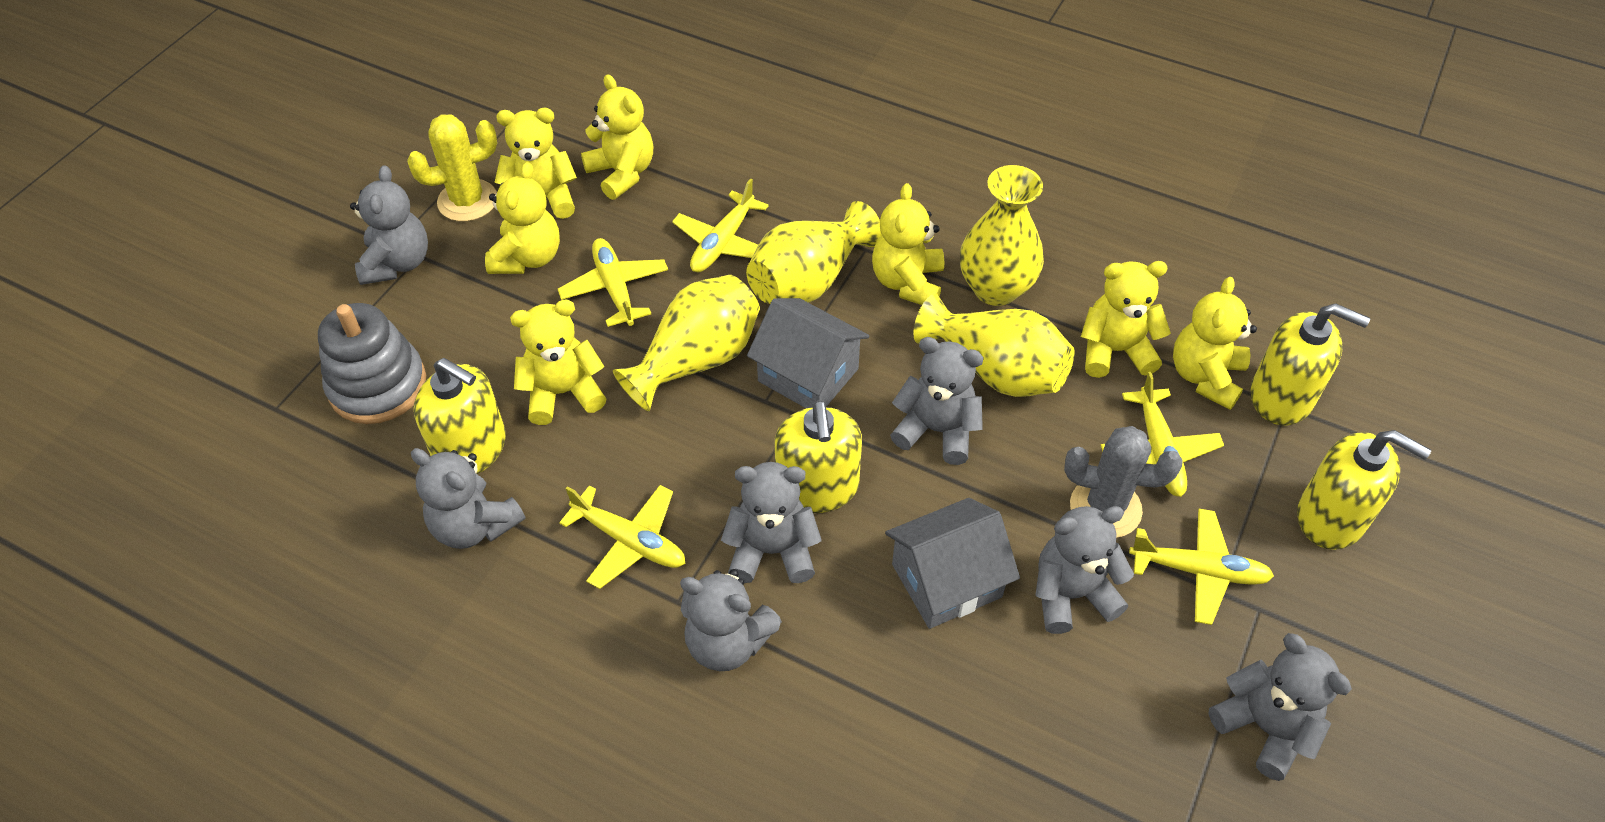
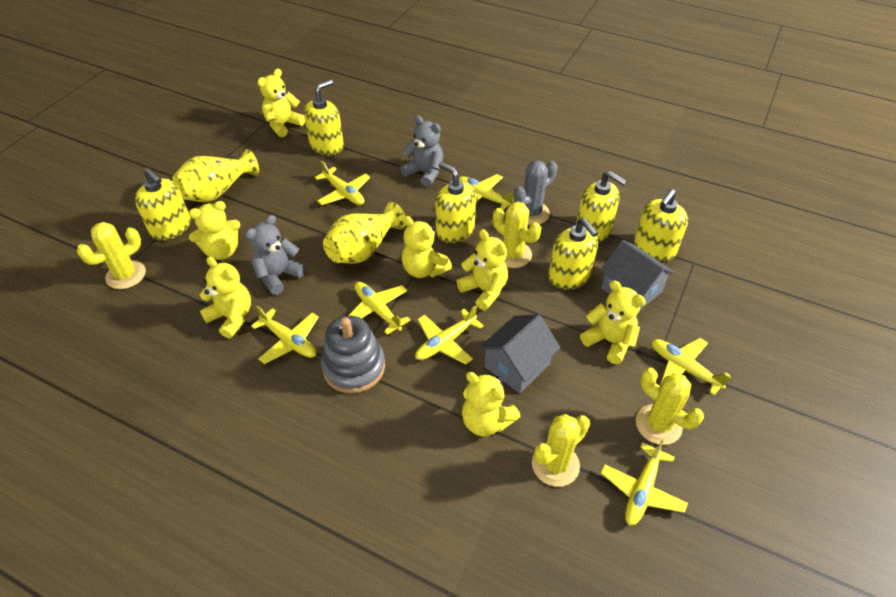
grey teddy bear: [350,165,428,285] [411,448,525,549] [680,569,782,671] [721,462,822,583] [890,337,984,465] [1035,506,1134,634] [1209,633,1352,781] = 7 -> [245,215,306,295] [400,115,443,187] = 2
yellow cactus: [407,114,497,222] = 1 -> [77,222,146,289] [493,201,541,268] [532,414,590,487] [636,368,704,445] = 4
yellow plane: [558,238,668,327] [559,485,685,589] [672,178,769,272] [1101,372,1224,497] [1129,509,1274,625] = 5 -> [251,306,319,364] [315,161,370,205] [348,282,410,335] [415,306,484,364] [459,174,514,211] [601,438,688,526] [652,338,731,395] = 7
yellow soap dispenser: [414,358,506,474] [775,400,862,513] [1250,303,1370,425] [1297,430,1431,550] = 4 -> [135,168,191,240] [304,79,344,155] [435,162,476,243] [548,218,598,290] [576,171,627,243] [634,189,688,261] = 6
yellow vase: [613,275,760,411] [746,201,882,304] [913,294,1075,397] [960,165,1044,306] = 4 -> [172,149,259,202] [323,202,406,264] = 2

